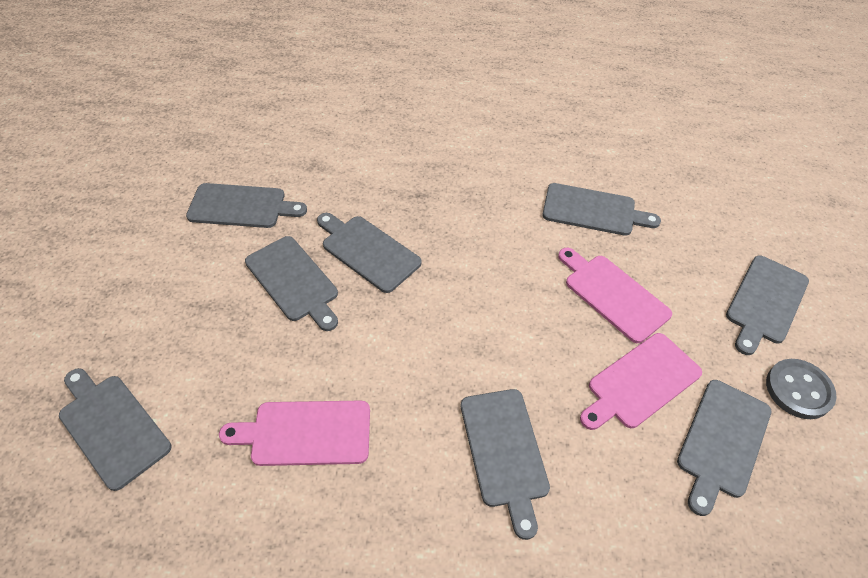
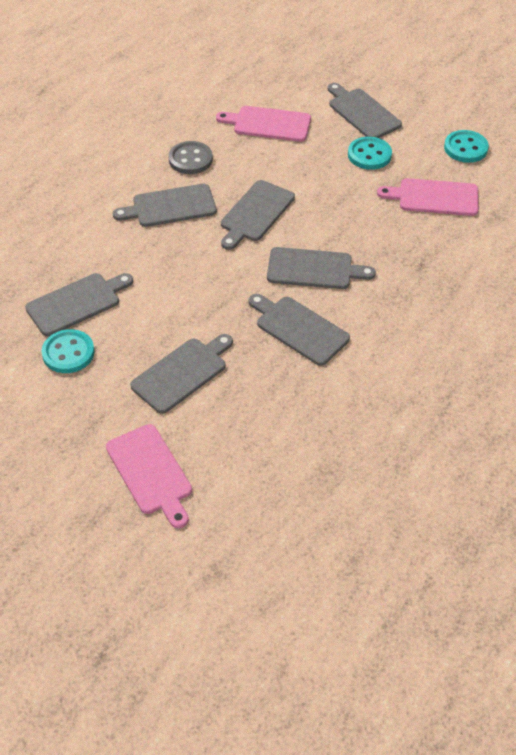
grey cutting board: [59,368,171,491] [186,183,307,228] [245,236,338,331] [317,213,422,293] [461,389,550,540] [542,183,661,236] [677,380,771,516] [726,256,809,355] = 8 -> [25,273,133,336] [113,184,217,227] [130,334,233,414] [221,180,295,250] [249,294,350,366] [267,247,376,289] [328,83,402,138] = 7
turquoise button: none = 0 -> [41,329,94,373] [348,137,392,170] [444,130,489,163] = 3

